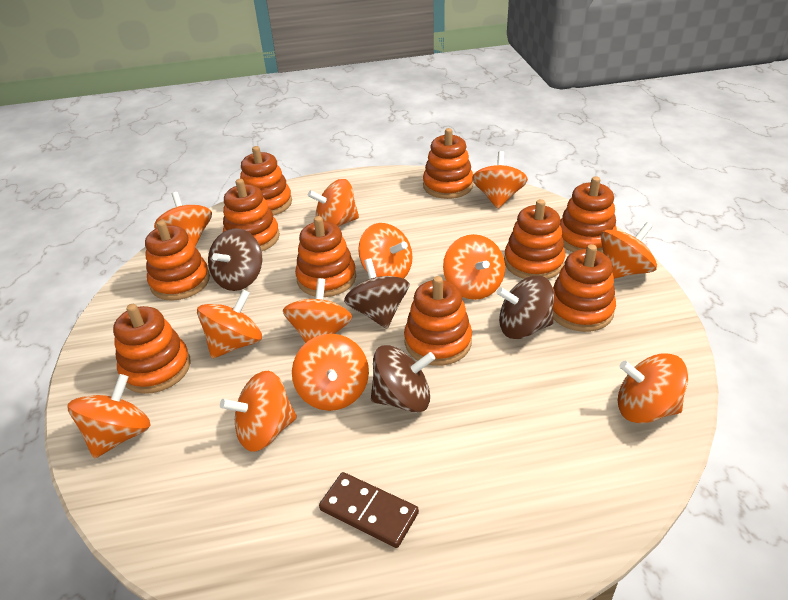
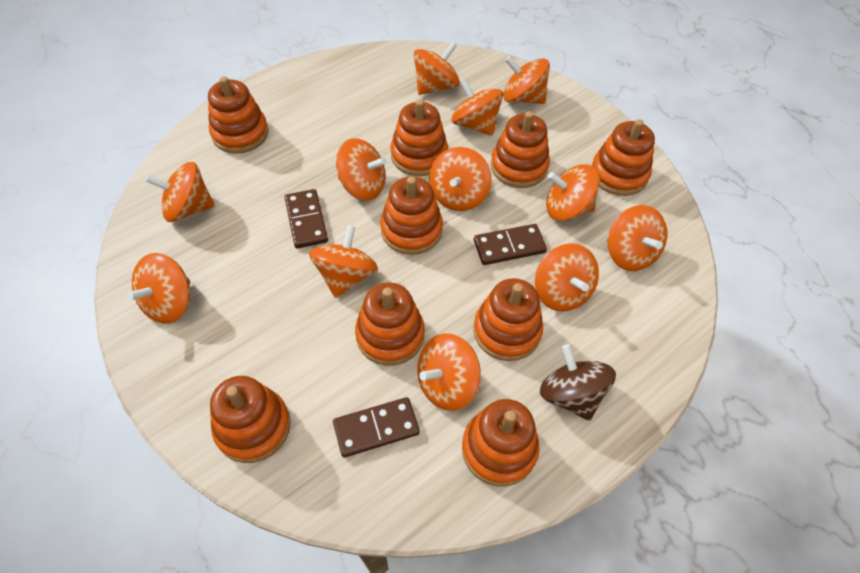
brown domino: [319,472,419,548] = 1 -> [285,189,328,248] [333,397,420,458] [474,224,547,265] = 3
brown spinning top: [208,228,263,291] [344,258,410,329] [371,345,435,413] [496,276,554,339] = 4 -> [540,344,616,421] = 1
orange stacking toy: [113,304,191,394] [145,220,210,301] [223,179,280,251] [240,146,292,216] [295,216,356,297] [404,276,472,366] [423,128,473,199] [504,199,565,279] [553,244,616,332] [560,176,617,253] = 10 -> [208,76,268,154] [210,376,291,463] [355,282,425,366] [380,176,443,255] [391,99,448,176] [462,399,539,486] [473,278,543,361] [491,111,550,188] [591,119,655,196] = 9

